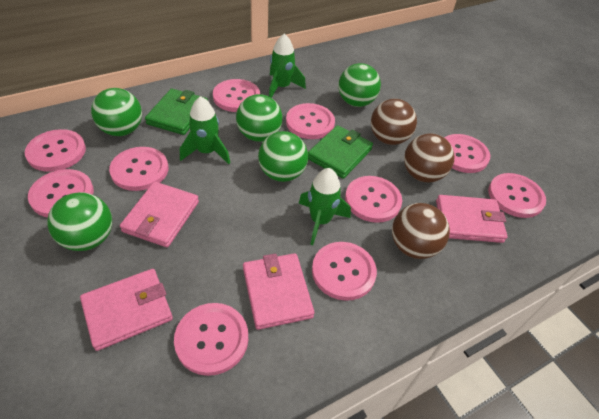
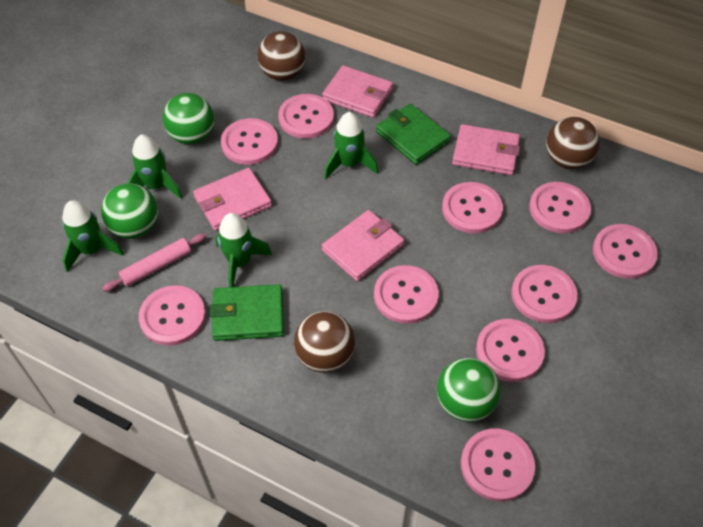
green ball: [47,192,112,251] [91,88,142,136] [236,94,282,142] [258,131,308,182] [338,63,381,107] = 5 -> [101,183,158,239] [163,93,214,144] [437,358,501,422] = 3
green rocket: [180,96,230,164] [269,33,306,98] [299,168,351,245] = 3 -> [62,200,124,272] [128,135,183,199] [215,213,272,287] [324,112,378,179] = 4
pink rolling pin: none = 0 -> [102,233,206,292] = 1

